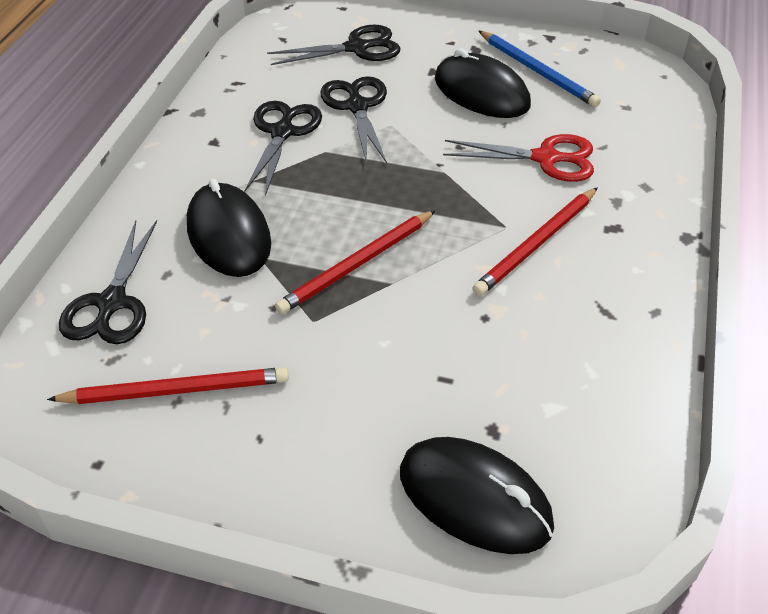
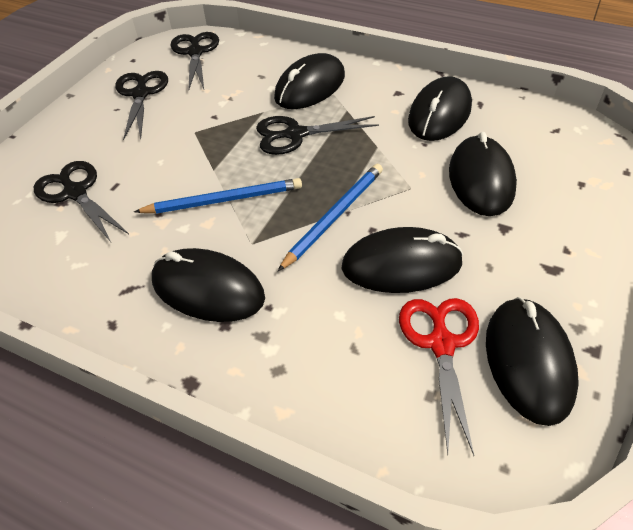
black mouse: [187,179,271,277] [400,437,554,554] [435,48,531,118] = 3 -> [152,248,265,322] [274,53,345,109] [341,227,463,293] [408,76,472,141] [449,132,517,216] [486,297,579,426] = 6
blue pencil: [478,30,601,107] = 1 -> [134,178,302,214] [278,164,383,271] = 2
red pencil: [47,367,289,404] [275,210,436,314] [473,187,598,296] = 3 -> none = 0

